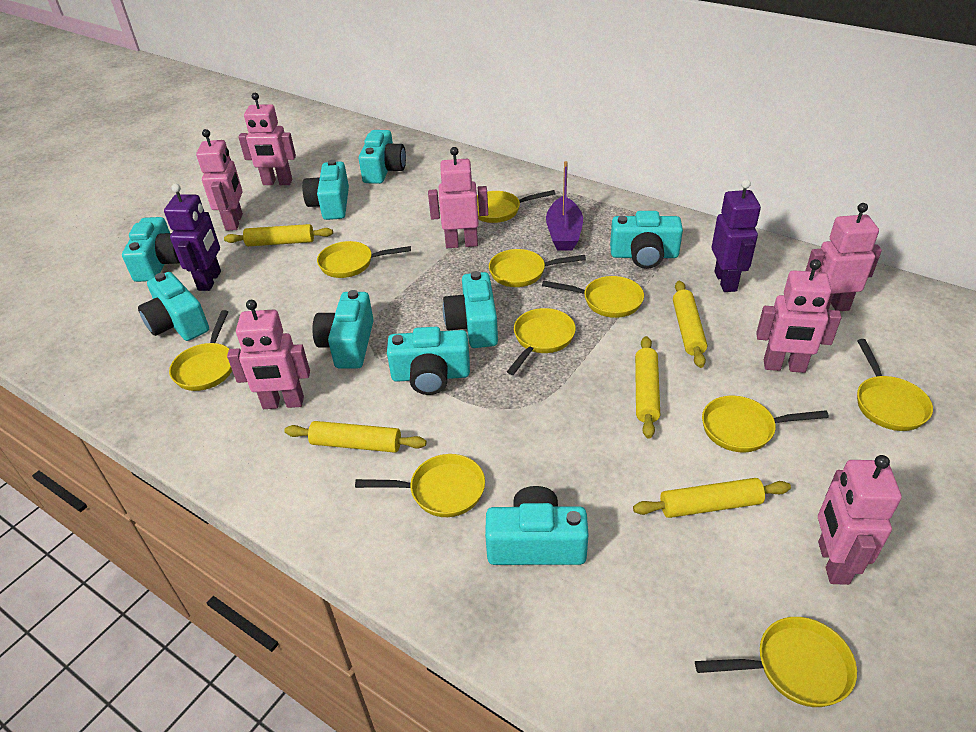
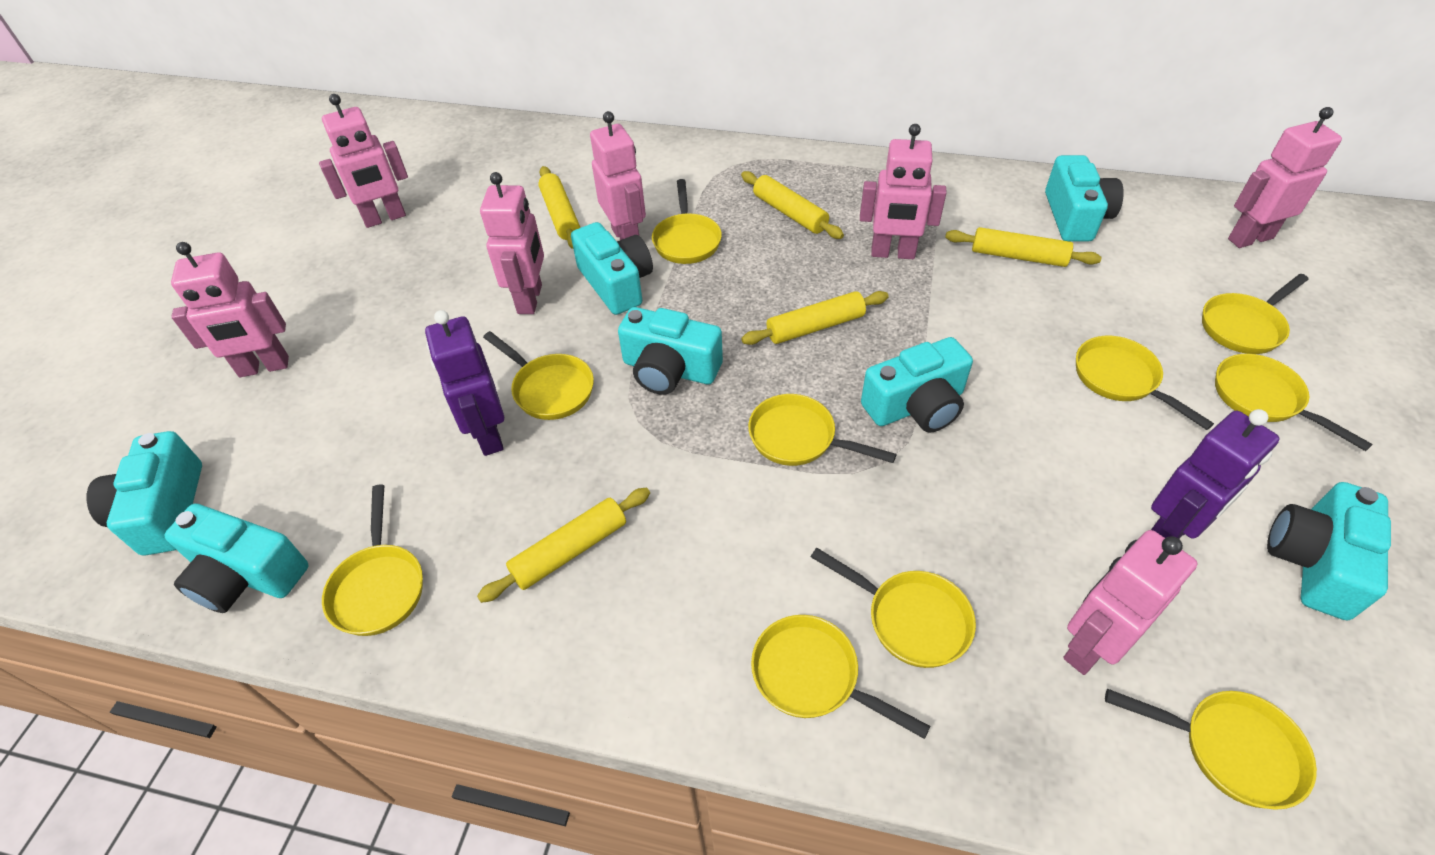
purple boat: [546,161,583,251] = 1 -> none = 0
turquoise camera: [122,217,180,282] [138,272,209,341] [302,160,349,220] [312,290,374,369] [359,130,406,184] [387,327,470,395] [443,271,498,348] [485,486,589,565] [610,211,683,269] = 9 -> [86,431,202,556] [165,504,308,613] [571,222,653,315] [618,307,723,395] [861,337,973,433] [1045,155,1124,242] [1267,482,1391,620] = 7

